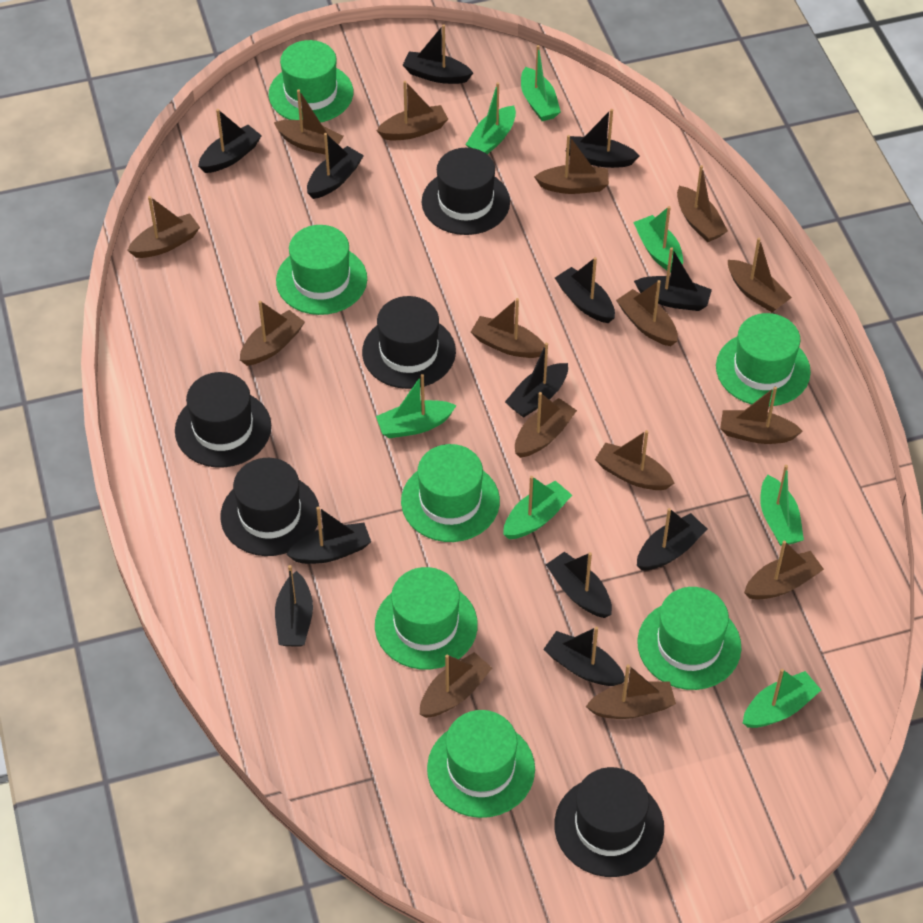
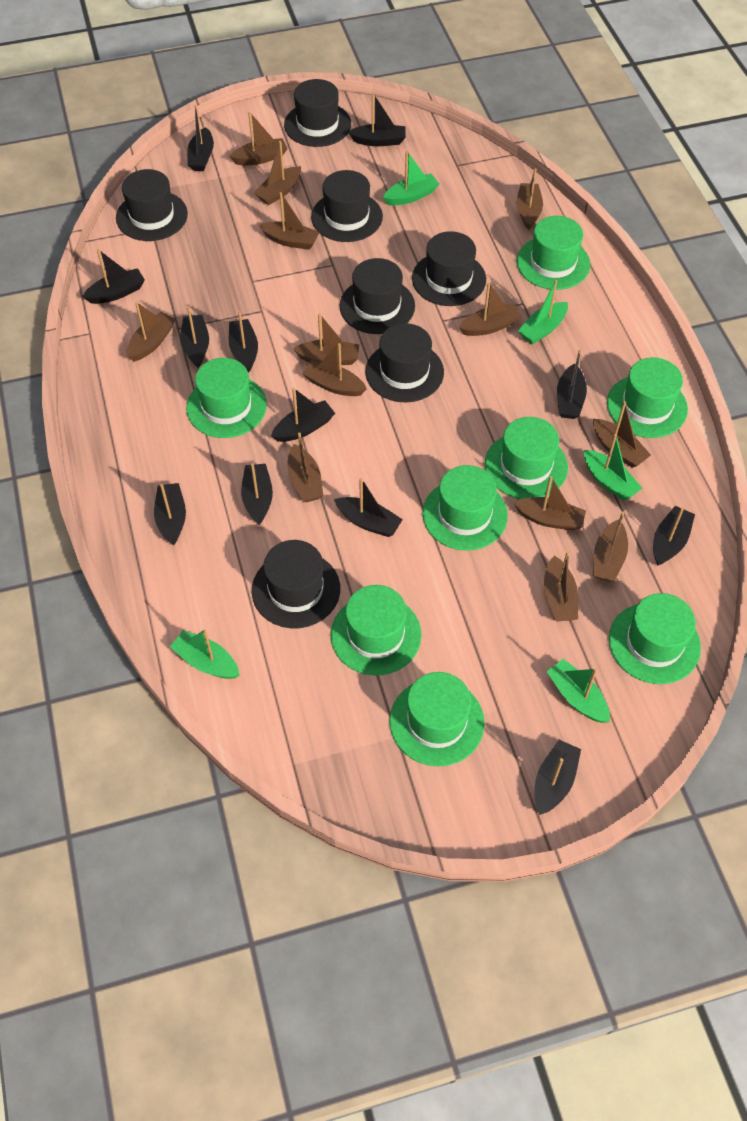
black hat: [175,372,271,468] [221,458,319,556] [362,296,456,389] [422,148,510,235] [554,767,664,877] = 5 -> [116,169,188,241] [252,540,340,628] [284,79,351,147] [311,170,383,242] [340,258,415,334] [365,323,444,402] [412,231,486,306] = 7
brown boat: [127,196,200,258] [240,300,305,366] [274,89,344,155] [377,81,448,140] [420,652,492,718] [471,298,545,358] [515,392,577,458] [534,135,609,194] [586,664,676,719] [595,430,675,490] [616,280,678,346] [677,165,728,242] [720,386,803,444] [728,238,792,312] [744,541,824,600] = 15 -> [127,302,175,361] [229,112,288,165] [254,141,301,205] [259,192,320,250] [287,432,323,502] [293,313,359,366] [302,343,367,396] [459,283,522,336] [513,476,586,530] [517,168,543,230] [544,551,578,621] [593,401,651,468] [593,512,628,582] = 13
green boat: [376,374,457,438] [465,82,516,154] [503,476,572,539] [521,45,561,121] [633,206,683,273] [743,669,821,728] [760,465,804,546] = 7 -> [170,629,240,679] [383,151,439,206] [518,279,568,344] [546,659,610,723] [584,434,642,501] = 5
green hat: [269,40,353,123] [276,225,367,315] [375,567,478,670] [401,444,500,542] [427,710,535,818] [637,587,741,690] [716,313,811,406] = 7 -> [186,358,267,438] [331,585,422,675] [390,672,485,766] [422,465,508,551] [485,417,568,499] [516,216,590,290] [607,357,688,438] [609,593,701,684] = 8

